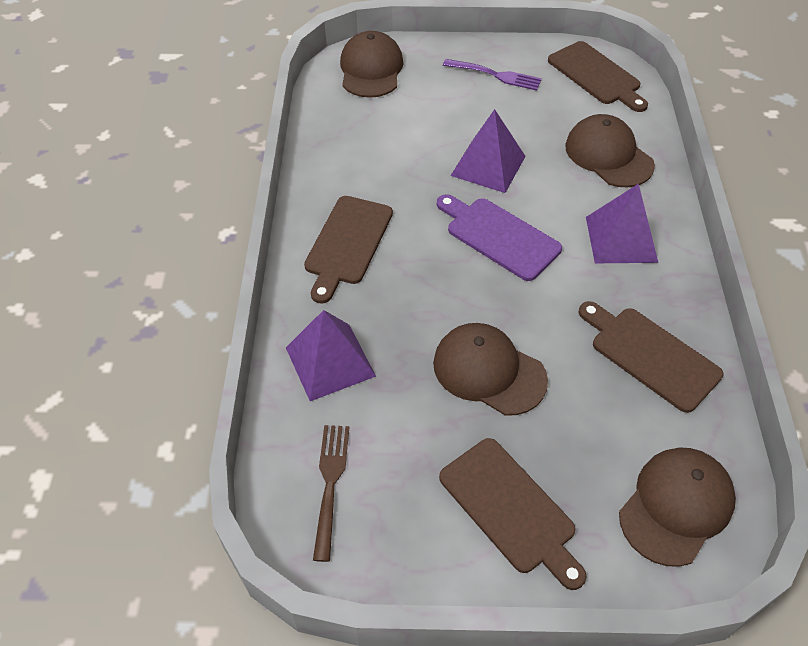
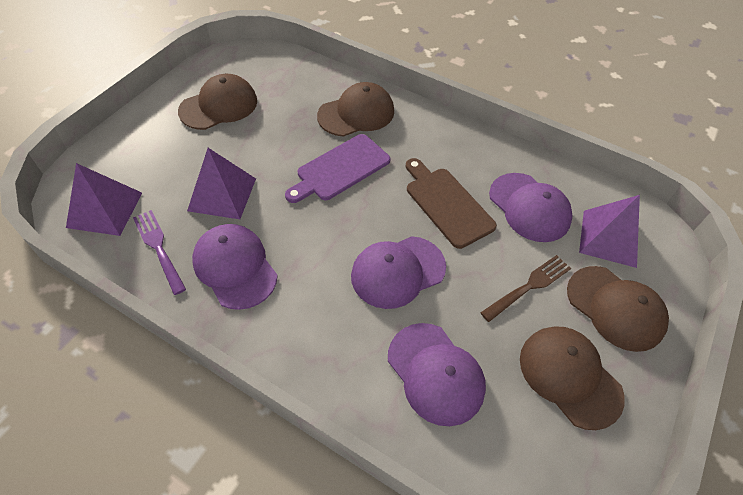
brown cutting board: [304,196,393,304] [439,438,587,590] [548,41,648,112] [579,301,723,413] = 4 -> [406,158,497,249] = 1
purple cap: none = 0 -> [192,224,278,310] [351,236,446,309] [388,323,486,426] [489,173,572,242] = 4

